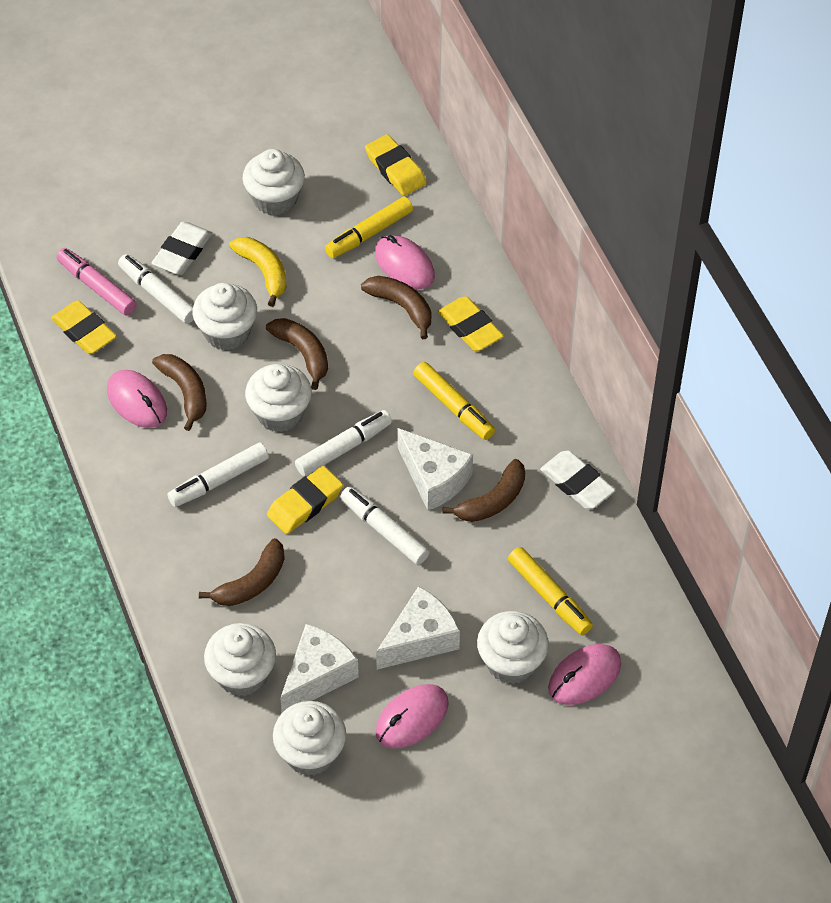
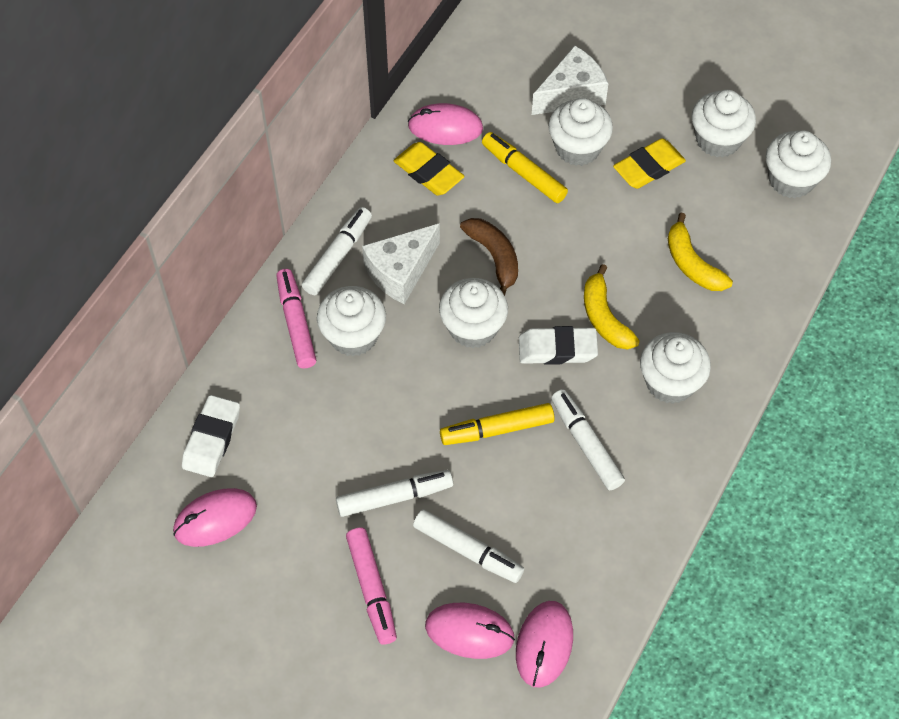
brown banana: [152,354,207,431] [199,538,285,606] [266,318,328,390] [361,276,432,339] [442,459,525,522] = 5 -> [460,218,518,296] = 1
pink marker: [56,248,137,316] = 1 -> [276,269,316,369] [346,528,397,645] = 2
white cheese: [280,624,359,713] [376,586,460,670] [397,428,473,511] = 3 -> [362,223,440,304] [532,45,609,115] = 2
yellow banana: [229,237,287,307] = 1 -> [584,264,640,350] [668,213,733,291] = 2
yellow eraser: [51,300,117,354] [267,466,343,534] [365,134,427,196] [438,296,504,351] = 4 -> [394,142,464,196] [613,138,686,189] = 2
yellow marker: [325,197,413,258] [413,362,495,440] [508,547,593,635] = 3 -> [440,403,555,445] [482,132,568,203] = 2

